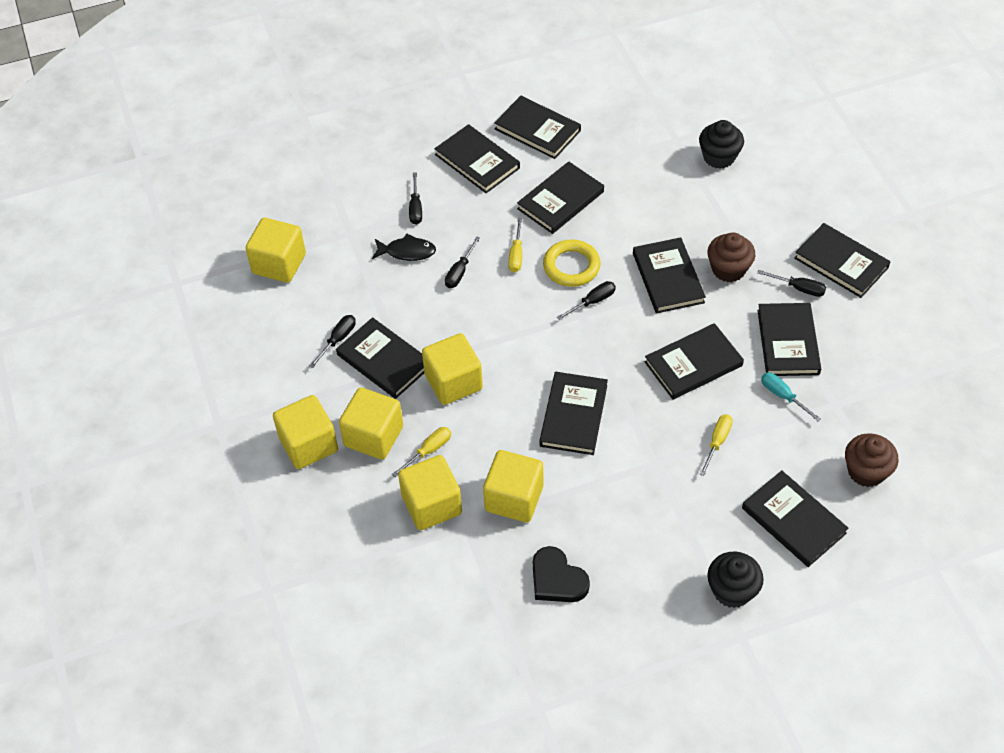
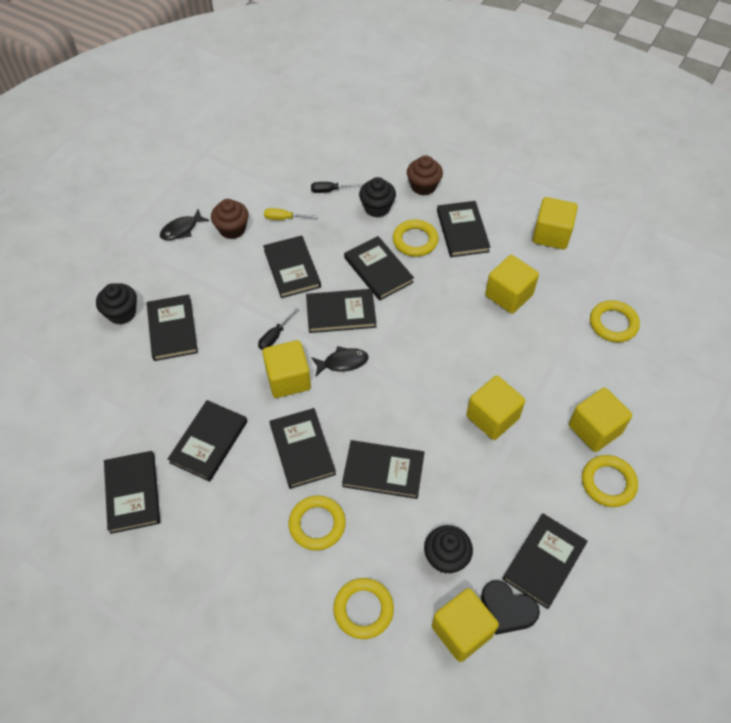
black cupcake: [699,120,744,169] [707,552,764,608] = 2 -> [96,283,137,325] [359,177,396,218] [424,525,473,574] = 3
black fish: [372,234,436,261] = 1 -> [160,209,209,240] [311,346,369,376] = 2
black screwdriver: [309,315,356,368] [409,172,422,225] [445,236,480,288] [557,281,616,320] [757,270,826,297] = 5 -> [258,307,299,350] [311,182,363,193] = 2
turquoise screwdriver: [761,372,821,422] = 1 -> none = 0
yellow ring: [543,239,601,287] = 1 -> [288,495,346,551] [333,578,394,639] [393,219,438,257] [582,455,638,507] [590,300,640,342] = 5
yellow screwdriver: [392,427,451,477] [508,218,522,272] [700,414,733,476] = 3 -> [264,208,318,220] = 1

